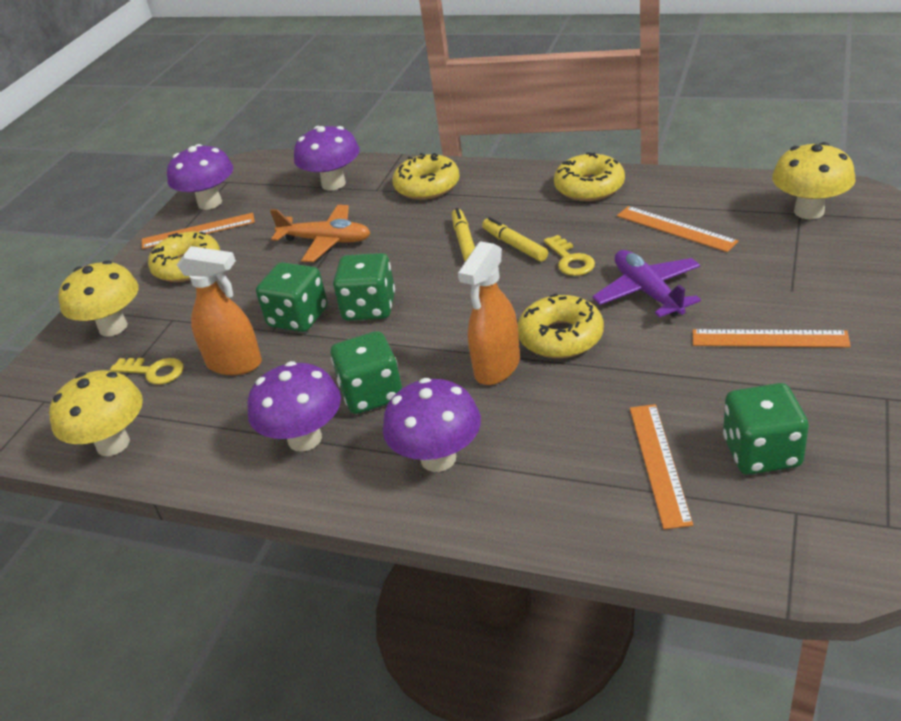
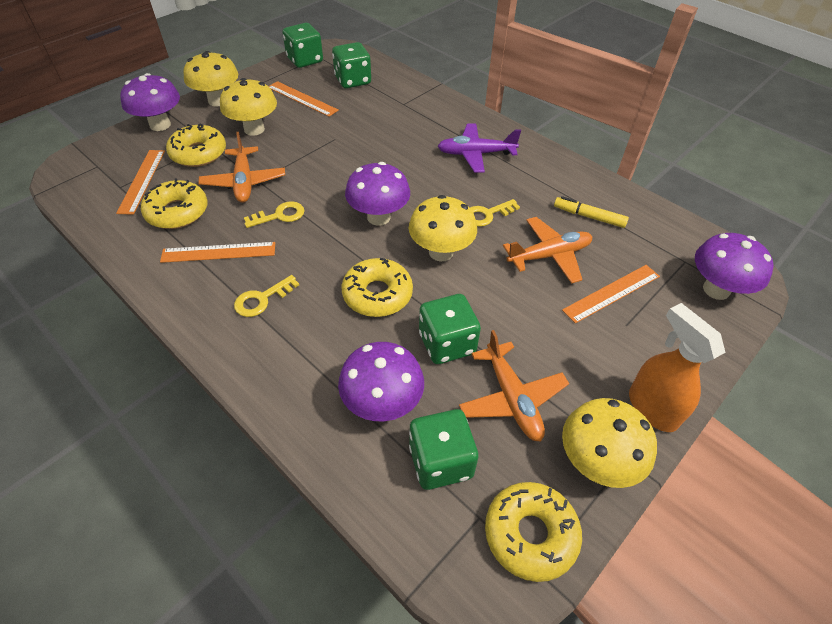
orange plane: [270,205,370,262] = 1 -> [198,132,285,202] [459,330,569,442] [503,217,592,284] = 3
orange spray bottle: [177,246,262,375] [458,241,520,385] = 2 -> [629,303,726,432] = 1
yellow key: [110,358,184,385] [544,235,595,276] = 2 -> [234,275,299,317] [244,201,305,228] [470,199,520,227] = 3
yellow marker: [452,208,475,261] [482,217,548,261] = 2 -> [554,196,629,228] = 1
yellow mushroom: [49,370,143,456] [58,260,139,337] [772,142,856,219] = 3 -> [183,51,238,106] [220,78,277,136] [409,195,477,262] [562,398,657,488] = 4

